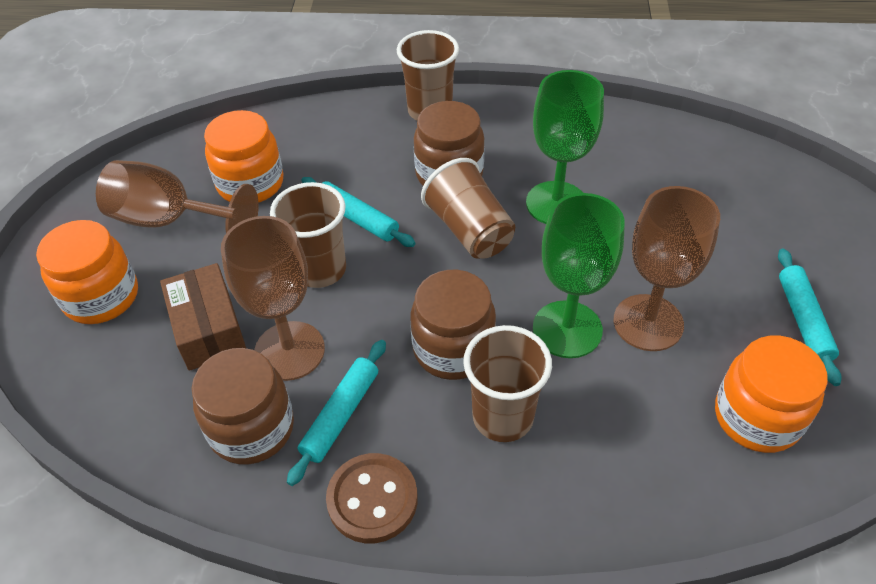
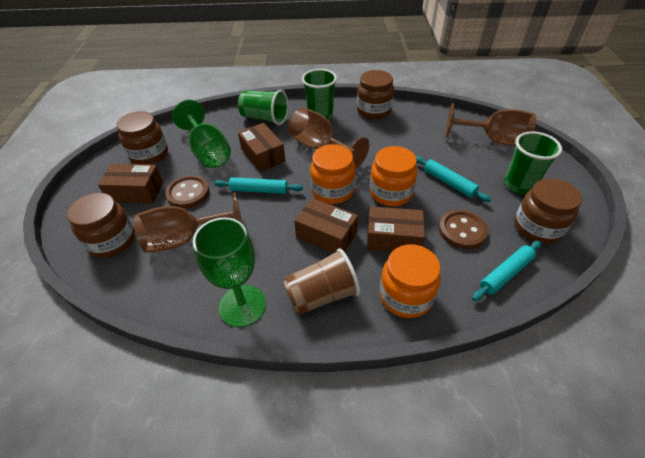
brown box: [160,263,246,371] = 1 -> [98,164,163,203] [238,123,285,172] [294,198,358,253] [367,206,425,252] = 4
brown button: [326,453,418,543] = 1 -> [165,175,210,209] [439,210,488,249] = 2
brown cup: [270,182,346,288] [397,30,459,120] [421,158,515,259] [463,325,552,442] = 4 -> [283,248,360,314] = 1
brown jar: [191,348,294,464] [411,270,496,380] [414,101,485,186] = 3 -> [67,193,135,258] [116,111,168,165] [357,70,394,120] [514,178,582,244] = 4
green cup: none = 0 -> [238,90,288,125] [302,69,337,120] [505,131,562,194] = 3

